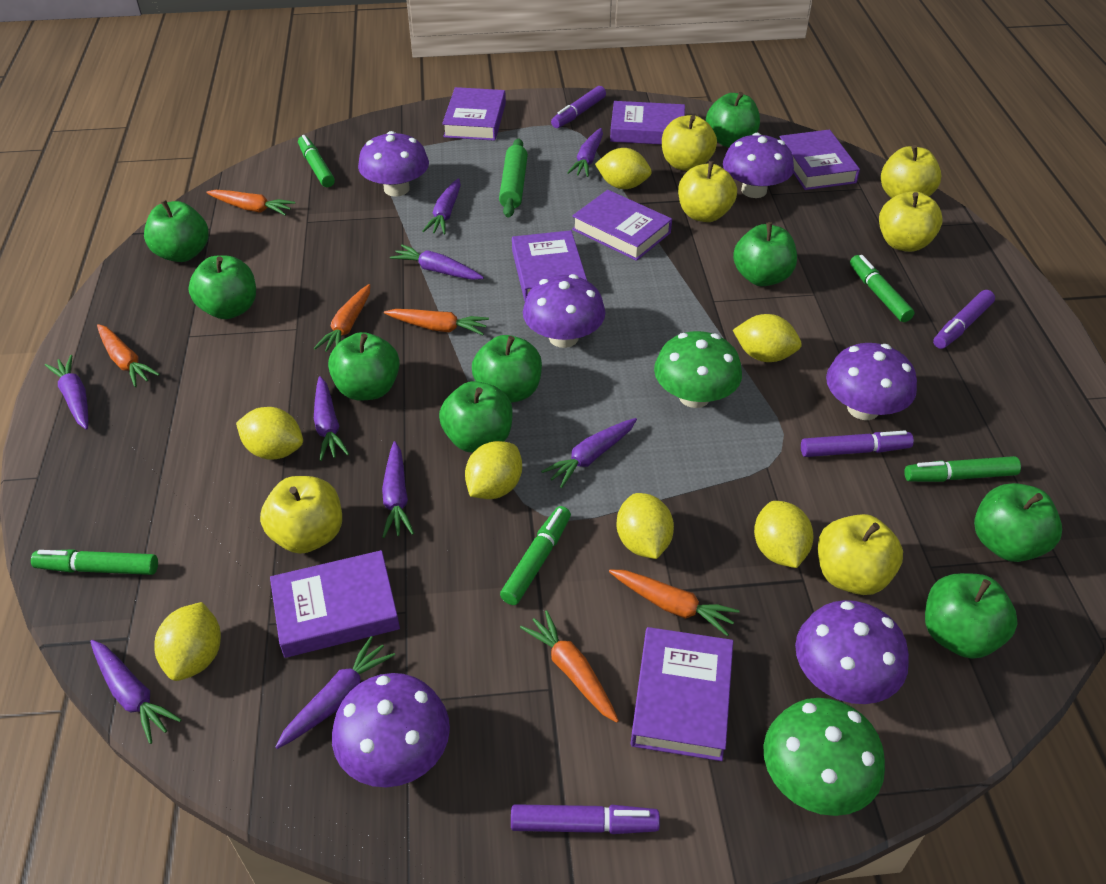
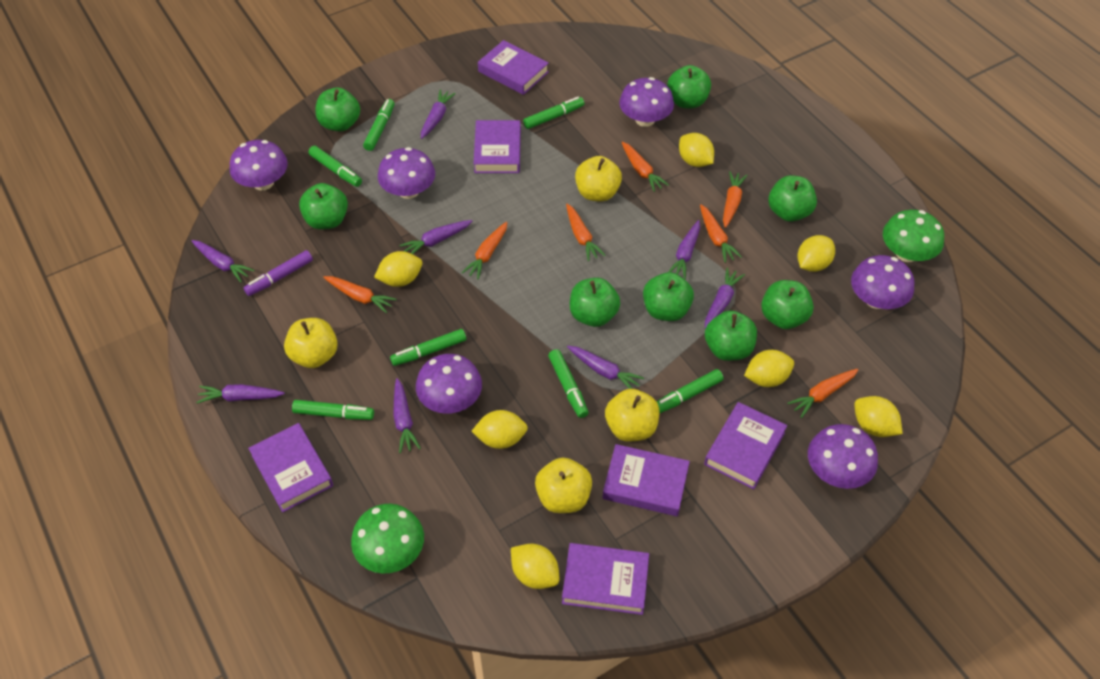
green apple: [144,200,209,262] [189,255,256,319] [328,332,400,401] [439,381,513,453] [472,335,542,403] [706,92,760,147] [733,222,797,286] [925,573,1018,659] [974,483,1062,562] = 9 -> [299,183,348,229] [315,88,360,132] [570,278,620,327] [643,272,694,321] [667,65,711,108] [705,311,757,361] [761,280,814,329] [769,175,817,222] = 8
green marker: [31,549,158,575] [298,135,335,187] [500,506,571,605] [850,255,914,322] [904,456,1021,482] = 5 -> [292,400,374,420] [308,146,362,187] [363,99,395,151] [390,329,466,366] [523,97,585,129] [548,349,589,418] [657,369,724,414] = 7
green rolling pin: [499,139,528,218] = 1 -> none = 0
orange carrot: [97,324,160,387] [206,190,295,215] [314,284,370,352] [384,309,489,335] [520,610,619,723] [609,570,739,636] = 6 -> [323,276,397,313] [461,222,507,279] [566,204,606,261] [622,142,669,192] [700,204,742,263] [723,171,747,228] [787,369,859,418] = 7
purple book: [270,550,400,658] [442,87,506,141] [512,230,587,301] [572,190,672,261] [610,101,685,145] [631,627,733,761] [779,130,860,190] = 7 -> [248,423,333,512] [474,120,521,173] [478,40,549,95] [562,543,649,615] [603,444,690,516] [704,402,787,489] = 6
purple carrot: [45,355,88,430] [90,640,182,744] [275,636,395,749] [314,376,349,461] [382,441,414,538] [390,244,484,280] [423,178,461,235] [541,418,637,488] [567,128,603,177] = 9 -> [192,240,254,283] [196,384,285,403] [393,378,421,453] [400,220,472,254] [421,89,456,139] [567,346,644,389] [668,220,700,279] [705,268,745,329] = 8
purple marker: [511,804,660,834] [551,86,606,128] [801,431,914,457] [933,290,995,349] = 4 -> [244,250,313,296] = 1
yellow apple: [260,476,342,554] [662,115,717,171] [678,161,737,222] [818,514,903,595] [879,191,943,252] [881,145,942,198] = 6 -> [284,318,338,368] [535,457,592,513] [575,156,622,202] [605,389,659,442] = 4

